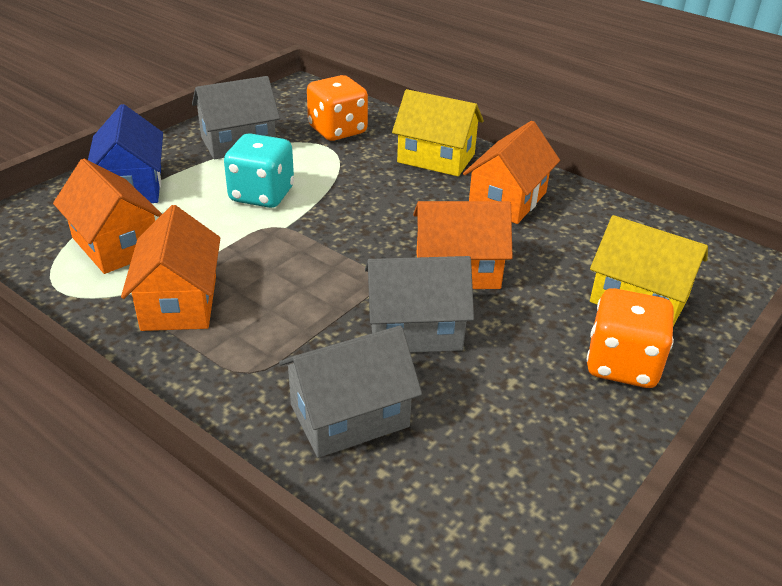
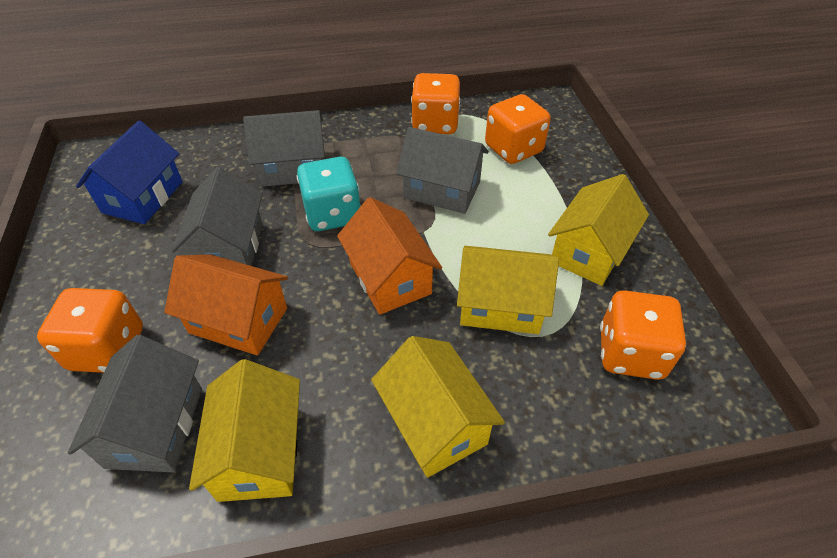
grey house: [192,76,280,159] [279,325,422,458] [365,256,474,353] = 3 -> [68,335,202,472] [171,167,263,266] [243,110,325,187] [396,127,489,214] = 4
orange dice: [307,75,368,141] [586,288,674,388] = 2 -> [37,288,143,373] [411,73,460,134] [485,94,551,164] [600,290,686,380] = 4
orange house: [53,159,162,274] [121,205,220,331] [413,201,513,289] [463,121,560,224] = 4 -> [164,254,288,356] [337,197,442,315] = 2
yellow house: [392,89,484,176] [590,215,708,326] = 2 -> [189,359,300,502] [371,336,505,478] [457,246,559,334] [548,174,649,286] = 4

